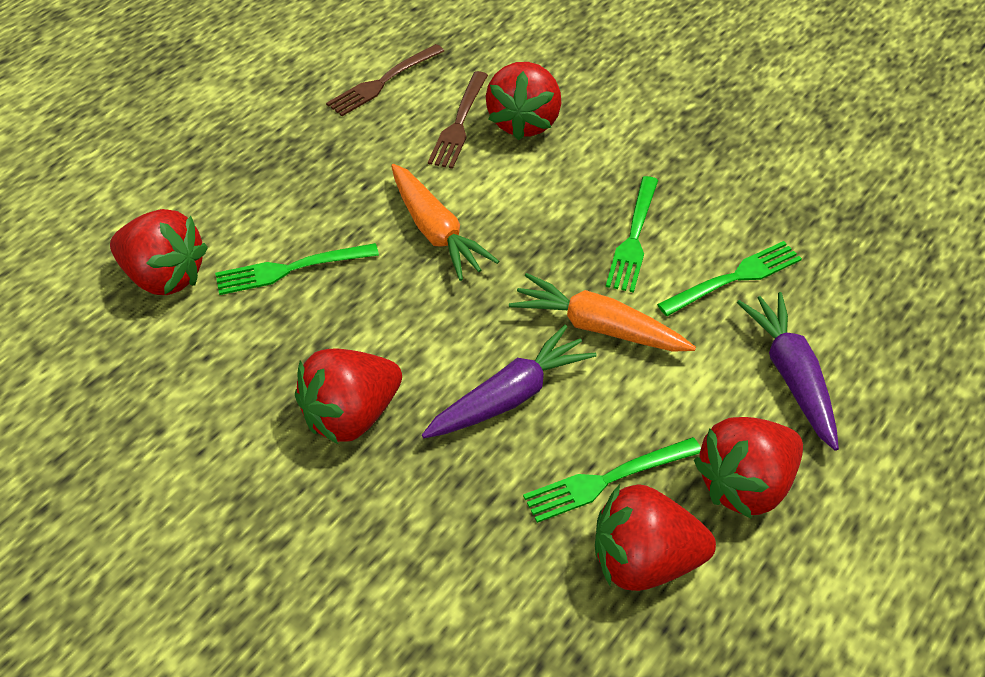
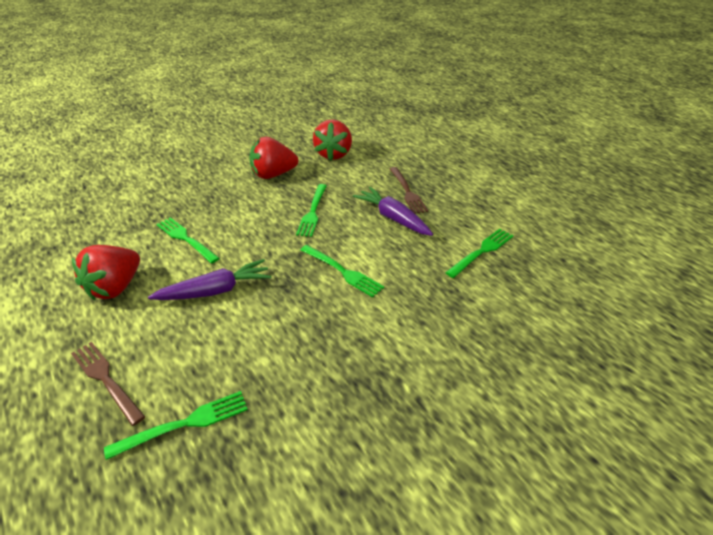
green fork: [215,243,379,295] [523,437,701,523] [606,176,658,293] [657,241,802,316] = 4 -> [104,391,248,460] [156,217,220,263] [296,184,327,237] [300,245,384,297] [445,229,513,278] = 5
orange carrot: [391,164,499,281] [509,273,696,352] = 2 -> none = 0
red strawberry: [110,209,208,295] [295,348,402,445] [485,62,562,140] [595,484,716,591] [694,417,803,518] = 5 -> [72,245,140,300] [249,137,298,179] [313,119,352,161] = 3

